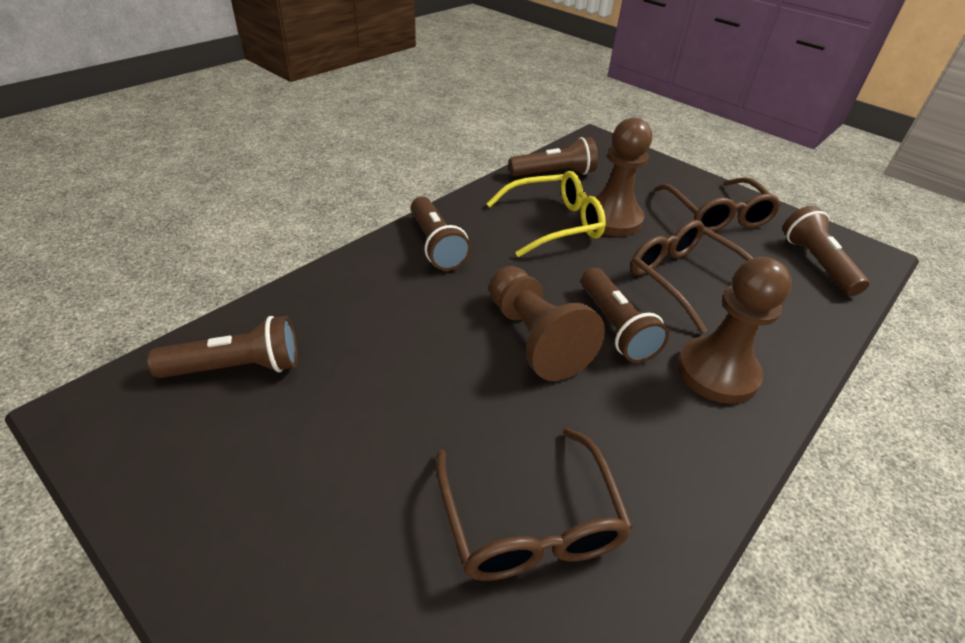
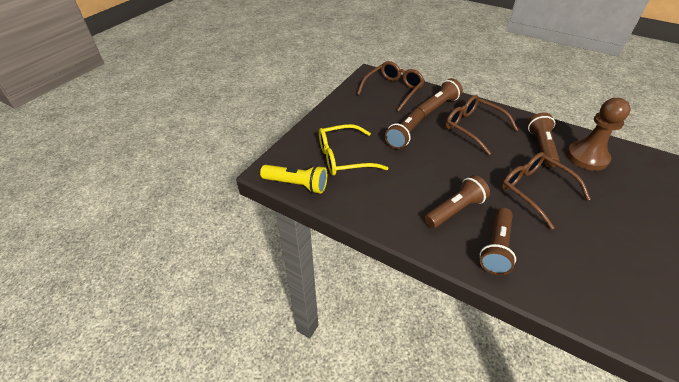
brown pawn: [489,266,605,381] [595,118,652,237] [677,257,792,404] = 3 -> [566,98,631,171] = 1
yellow flashlight: none = 0 -> [260,165,327,194] = 1

